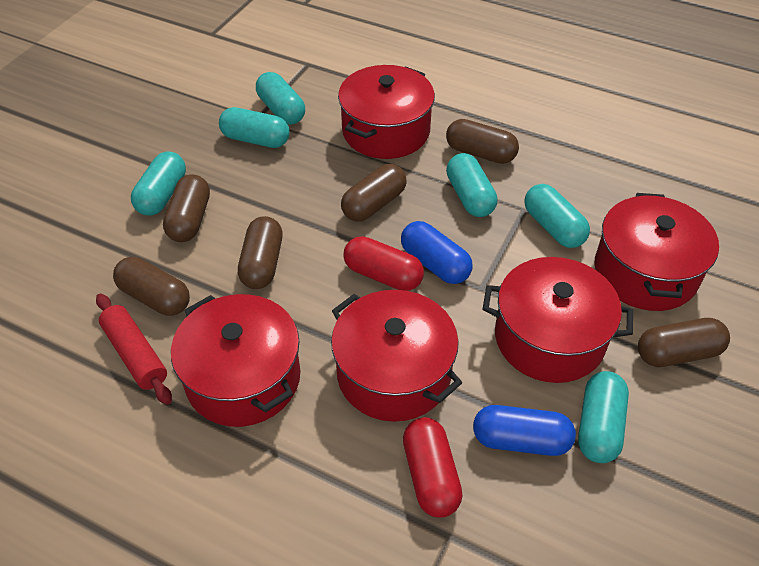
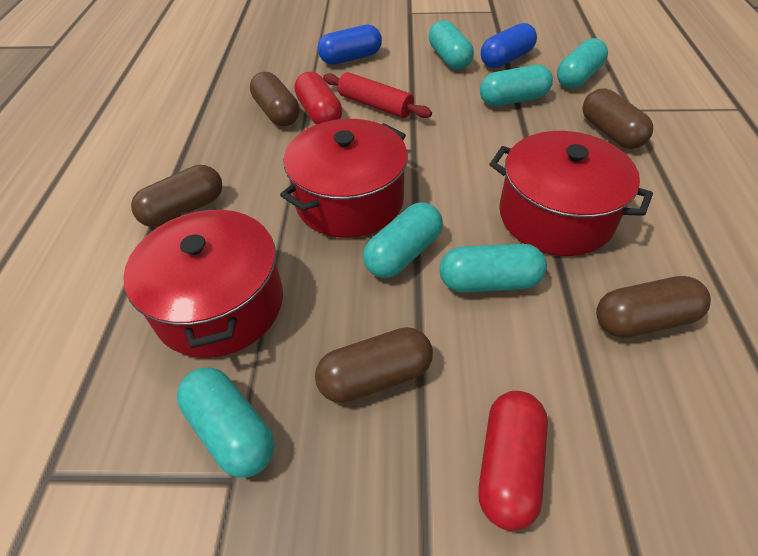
brown capsule: [113,257,190,316] [163,174,210,242] [238,216,283,289] [341,164,407,222] [446,119,519,164] [638,318,730,367] = 6 -> [131,165,222,227] [250,72,300,126] [315,327,433,403] [582,88,653,149] [596,276,711,338] = 5
red pot: [171,294,301,427] [331,290,462,422] [338,65,435,159] [483,257,633,383] [594,193,719,311] = 5 -> [123,207,283,358] [280,119,408,238] [490,131,653,256] = 3

